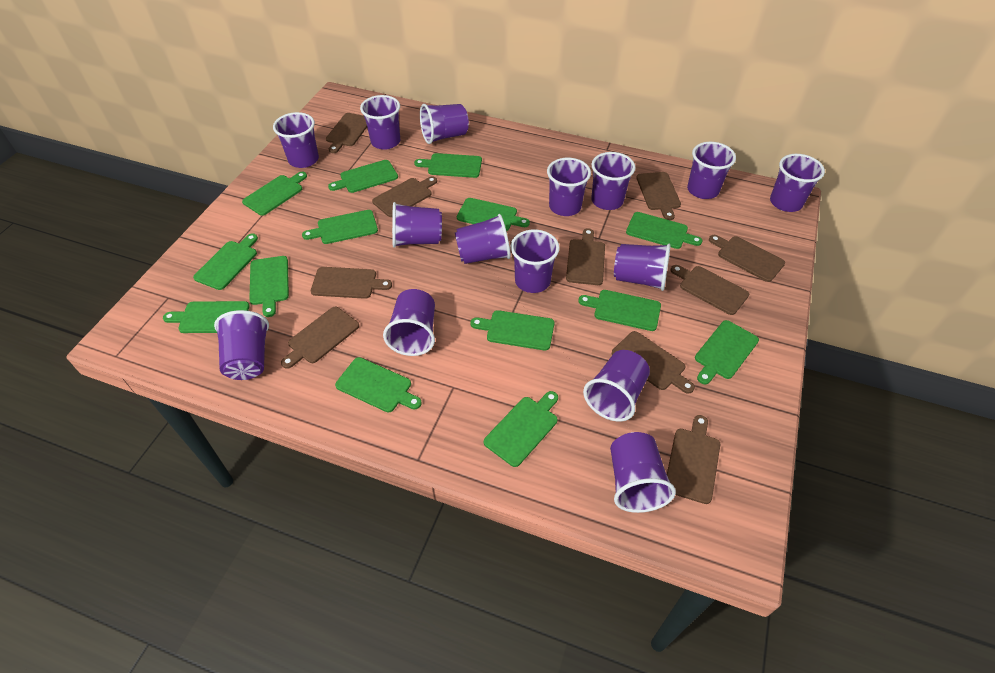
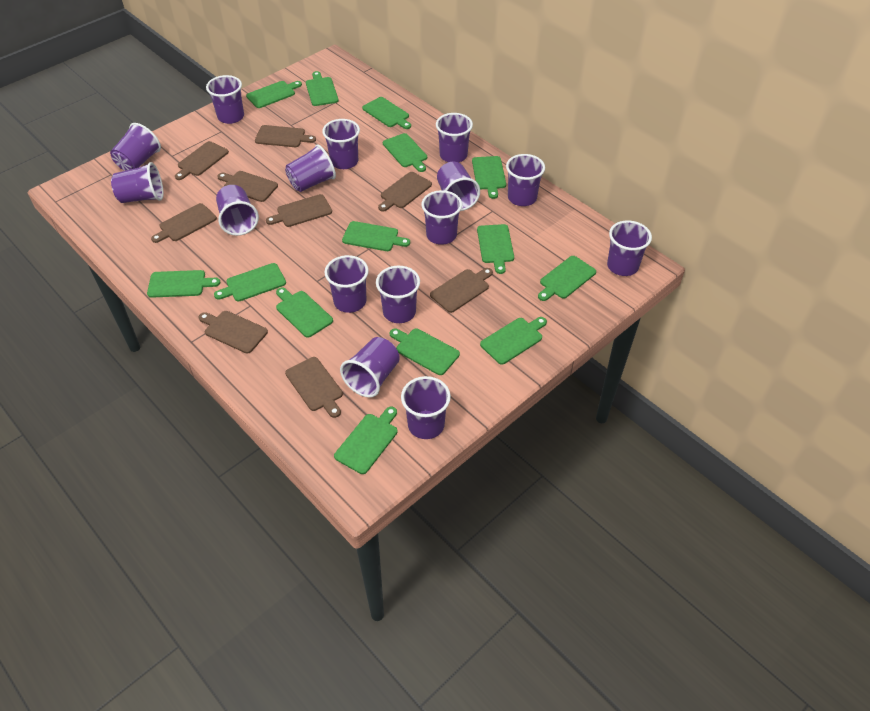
brown cutting board: [281,307,359,369] [311,267,392,299] [326,113,367,153] [372,176,437,217] [566,228,605,285] [612,331,695,394] [636,172,681,220] [667,415,720,504] [671,265,749,315] [709,235,785,282] = 10 -> [151,203,217,243] [175,141,229,180] [198,311,268,354] [217,171,278,202] [255,125,316,147] [266,194,332,227] [285,357,343,418] [378,172,432,211] [430,268,493,313] = 9

